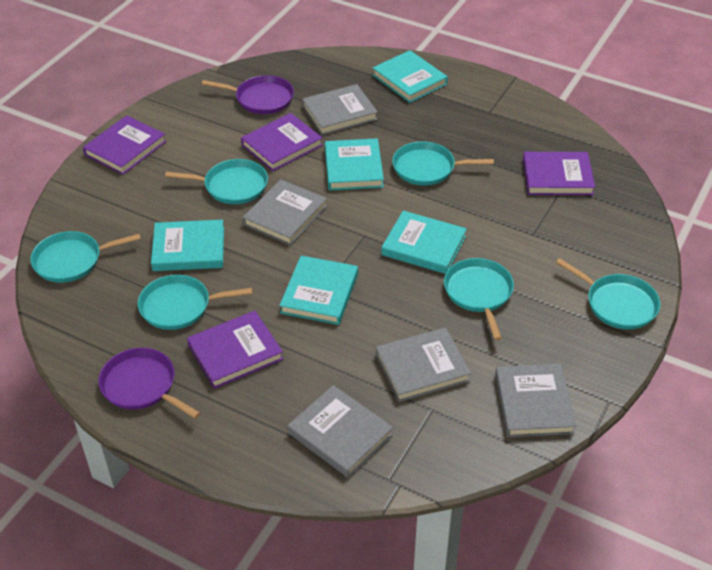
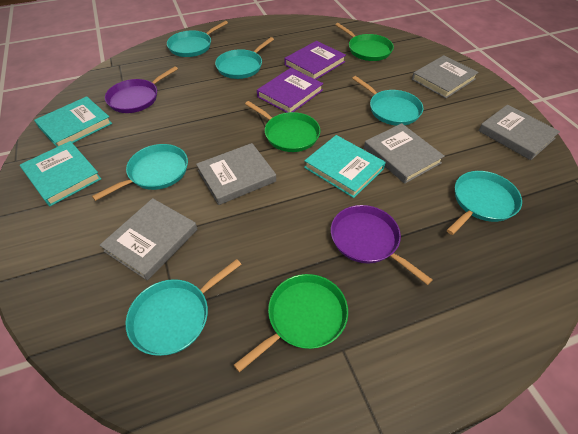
green pan: none = 0 -> [234,274,348,372] [245,101,320,152] [335,23,394,61] = 3
purple book: [83,115,166,175] [187,311,283,389] [241,113,323,171] [523,152,595,195] = 4 -> [257,68,323,113] [284,41,346,80] = 2
turquoise book: [151,220,224,271] [279,256,358,325] [325,138,384,190] [373,50,448,103] [381,211,467,274] = 5 -> [20,141,101,206] [34,96,112,147] [304,135,386,198] = 3

